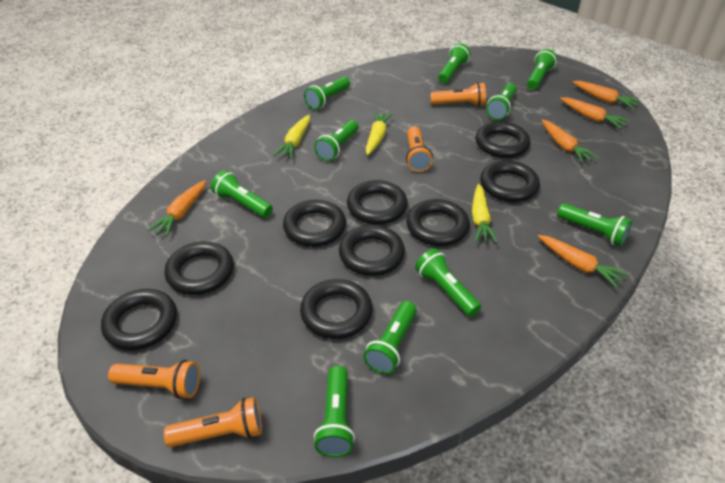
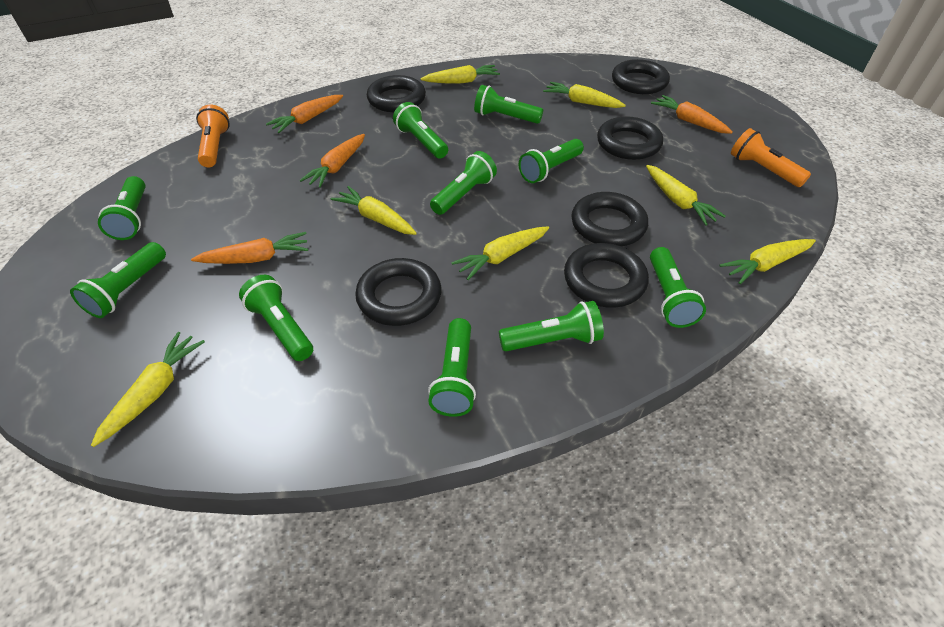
black ring: [101,289,177,350] [164,242,234,295] [283,200,346,247] [300,279,372,339] [339,225,405,276] [347,180,408,225] [406,199,470,246] [475,121,530,158] [480,160,540,202] = 9 -> [355,258,441,326] [367,75,426,112] [564,243,649,308] [571,192,648,246] [597,116,663,160] [612,59,670,94] = 6
orange carrot: [148,180,206,236] [538,235,628,288] [541,119,598,163] [560,97,629,129] [573,81,641,109] = 5 -> [191,232,308,264] [266,95,343,133] [300,134,365,188] [651,95,733,134] = 4
orange flashlight: [108,360,200,399] [164,397,262,447] [406,126,433,172] [430,82,486,106] = 4 -> [196,105,230,167] [731,128,811,187] = 2
yellow carrot: [274,115,310,159] [366,111,393,155] [472,184,498,243] = 3 -> [91,332,205,447] [330,186,417,235] [421,65,500,84] [451,226,549,280] [543,82,626,108] [646,165,726,226] [719,239,816,284] = 7

